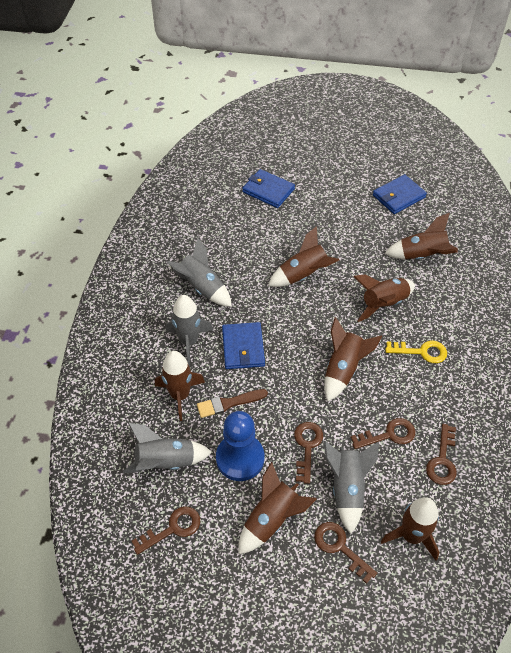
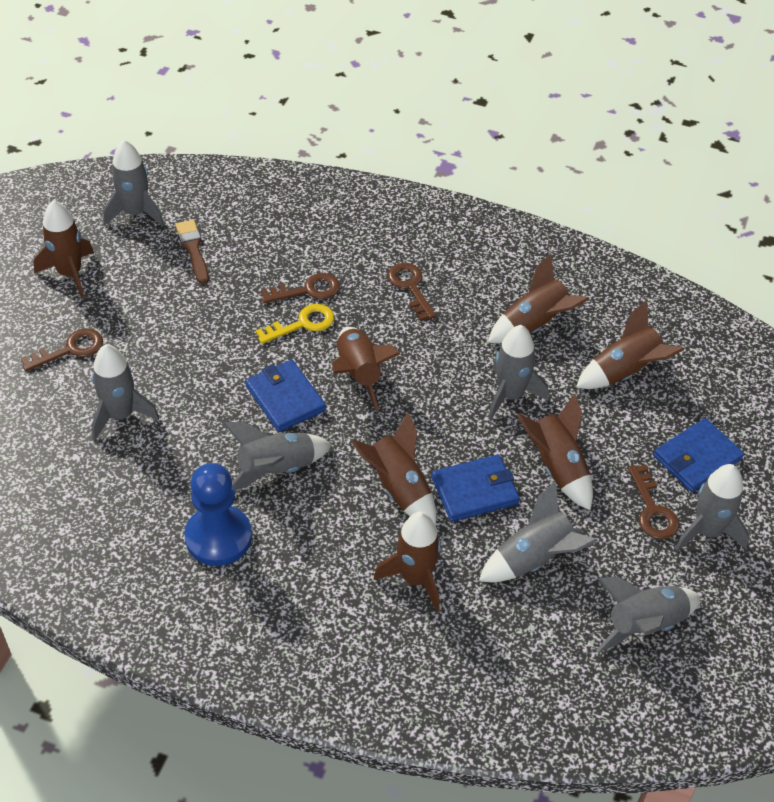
brown key: [132,506,200,555] [294,422,323,484] [314,522,377,584] [351,418,415,449] [426,424,457,485] = 5 -> [21,328,103,372] [261,273,340,303] [388,263,436,321] [628,465,679,540] = 4
grey rocket: [123,423,212,474] [165,295,213,365] [167,238,232,307] [324,441,379,534] = 4 -> [91,344,159,441] [103,140,164,227] [223,422,332,491] [479,482,597,582] [488,325,549,420] [596,576,701,652] [675,464,750,551] = 7

